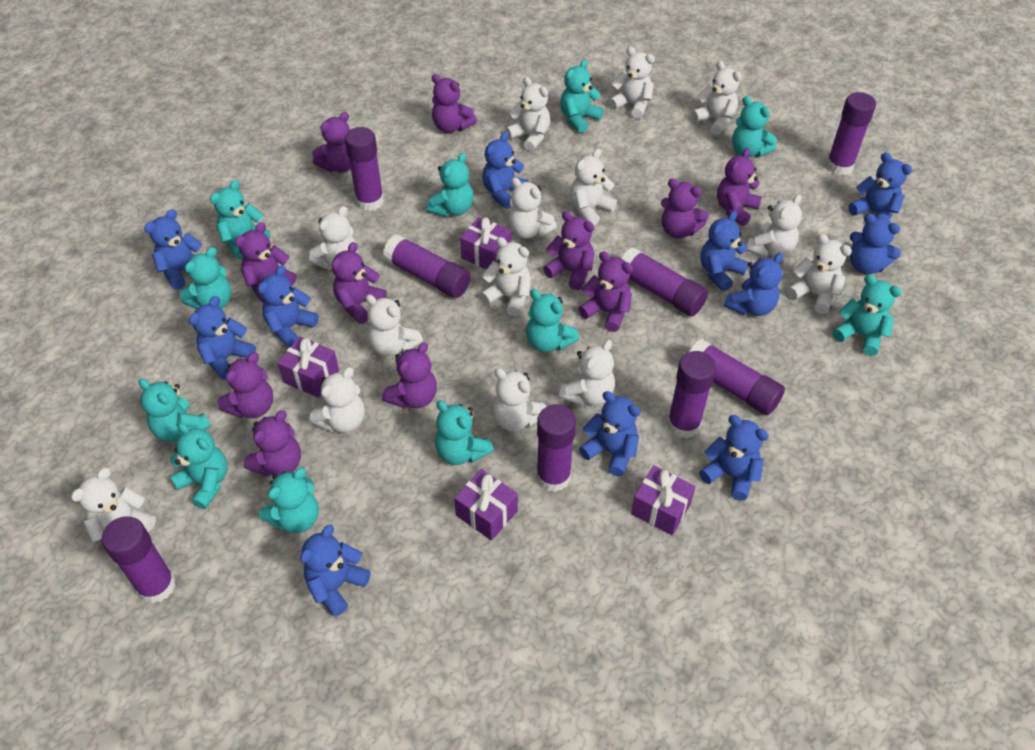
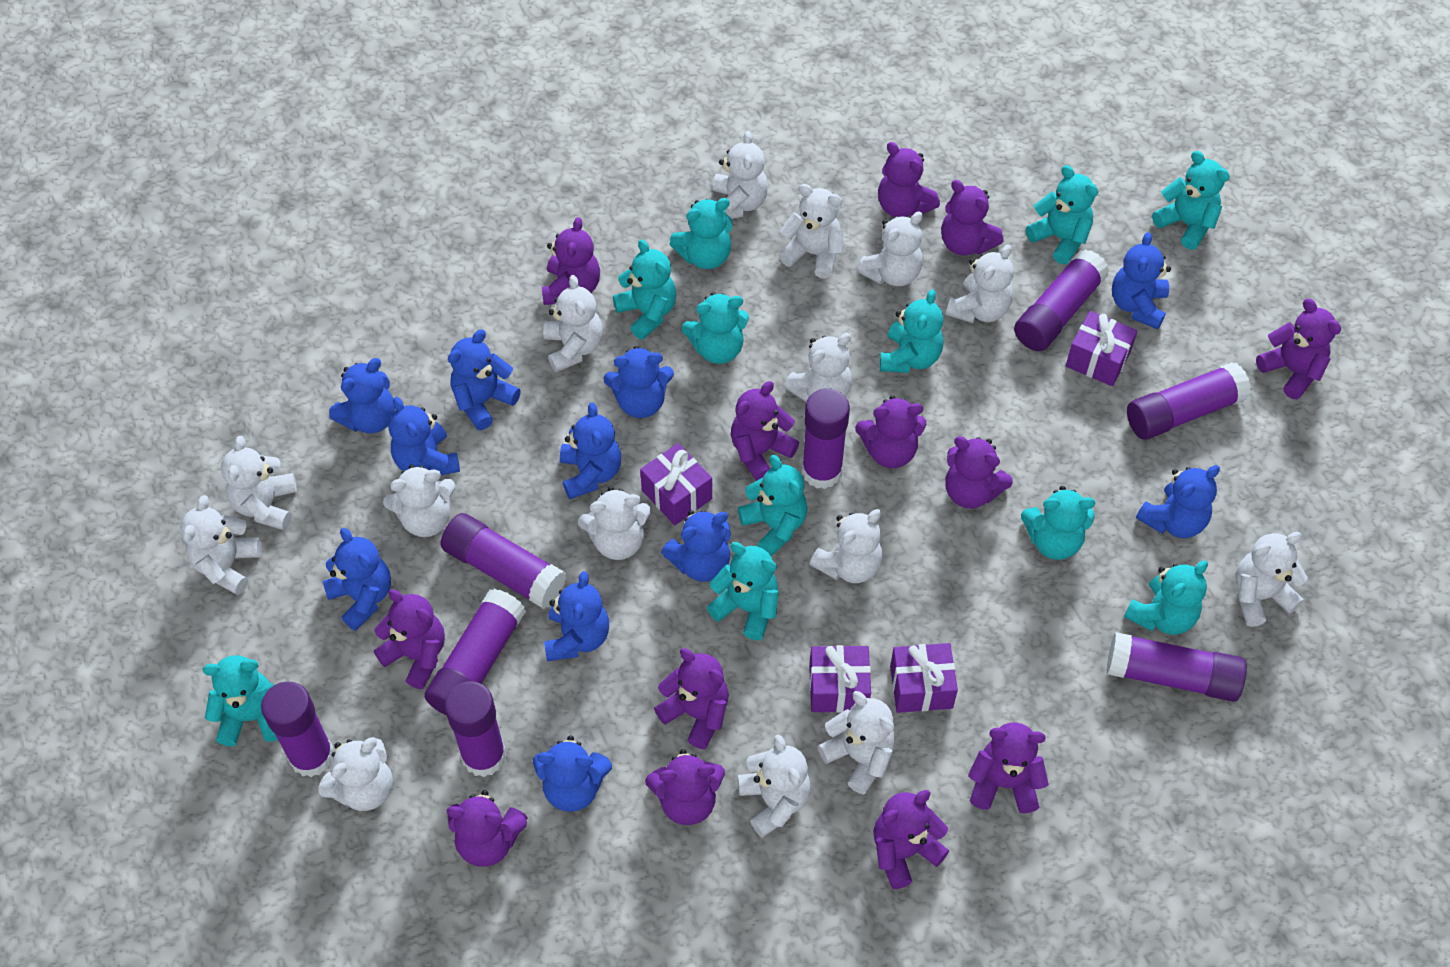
purple teddy bear: [218,353,273,418] [235,222,296,303] [244,410,301,477] [312,112,351,173] [332,242,387,324] [382,342,437,409] [432,74,477,133] [543,211,594,290] [578,251,633,332] [661,179,709,239] [717,148,762,226] = 11 -> [374,589,445,689] [447,790,528,867] [542,217,600,305] [645,749,725,825] [654,648,729,749] [731,381,799,481] [855,395,926,468] [873,790,949,889] [878,142,940,217] [941,180,1004,255] [945,436,1013,509] [968,722,1049,814] [1256,298,1341,399] = 13
white teddy bear: [71,468,156,542] [309,206,357,270] [309,367,365,433] [365,294,423,357] [480,237,531,316] [492,368,546,431] [505,77,550,151] [508,177,557,239] [559,340,615,406] [570,149,617,225] [608,47,655,119] [692,61,742,135] [746,194,802,257] [787,234,852,314] = 14 -> [180,495,262,595] [221,436,297,530] [318,737,393,811] [383,465,456,537] [543,275,603,372] [578,487,651,560] [712,131,768,219] [738,735,811,837] [779,184,843,279] [784,333,852,402] [810,509,882,583] [818,691,895,795] [856,211,923,286] [946,245,1014,323] [1236,532,1307,627] = 15

